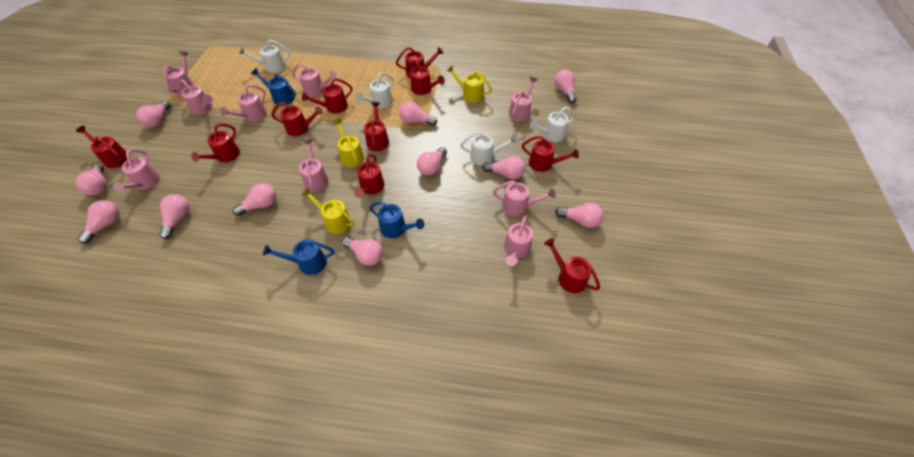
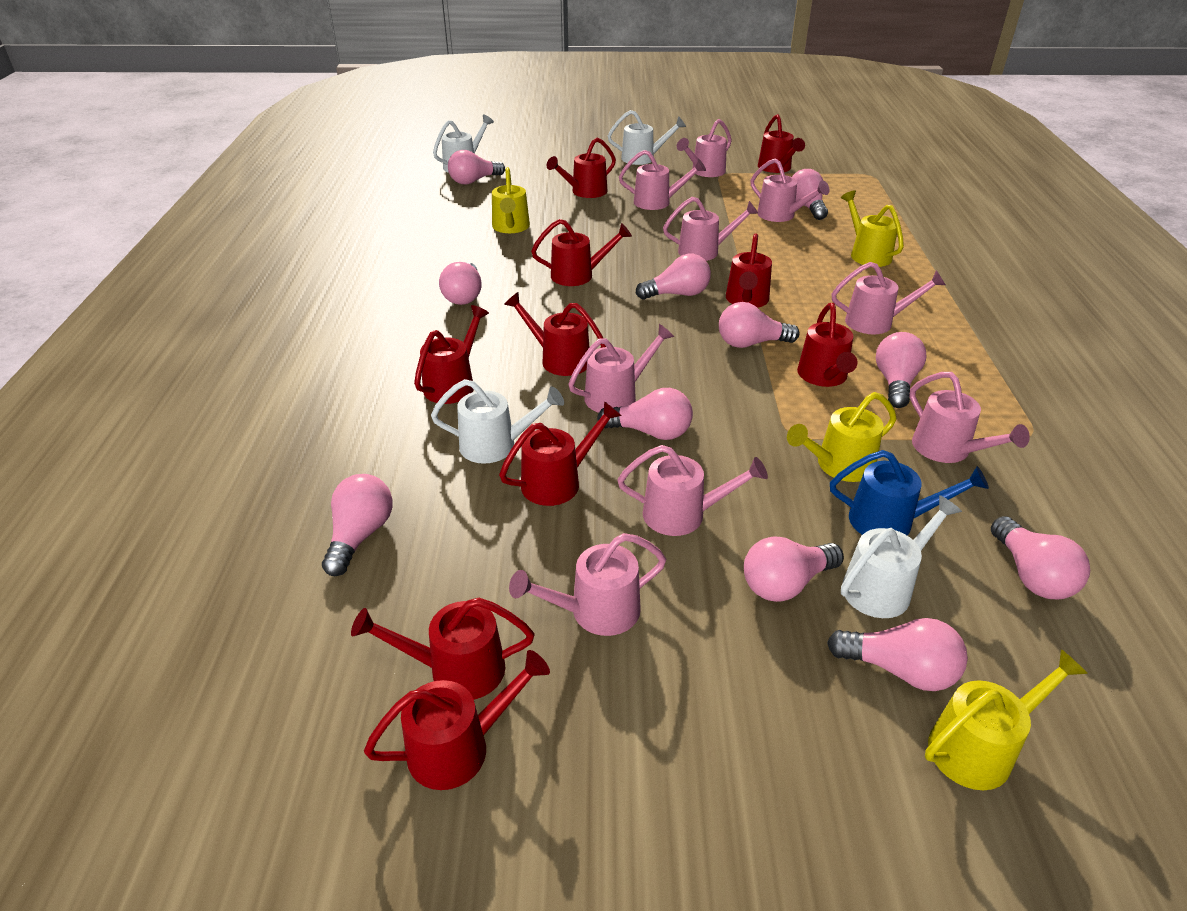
blue watering can: [251,68,296,106] [263,239,334,275] [369,201,424,238] = 3 -> [830,450,989,535] = 1
yellow watering can: [301,188,354,234] [333,118,364,167] [446,65,492,103] = 3 -> [492,167,530,233] [787,392,896,482] [841,191,904,267] [925,649,1088,790] = 4

